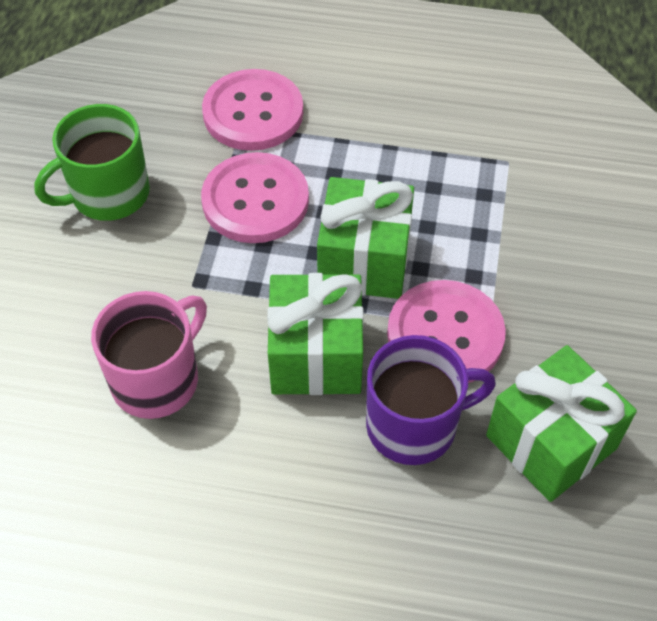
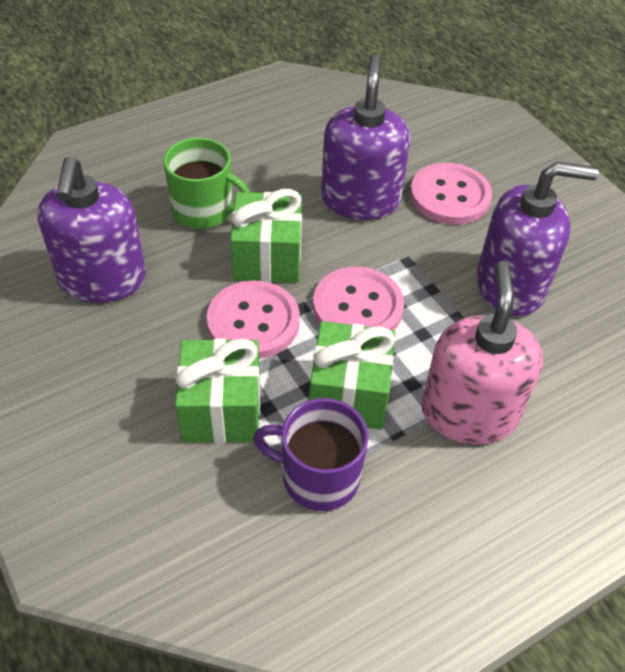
pink mug: [91,291,207,419] = 1 -> none = 0
pink soap dispenser: none = 0 -> [421,261,544,445] = 1
purple soap dispenser: none = 0 -> [37,157,146,303] [321,54,410,220] [477,162,599,316] = 3

